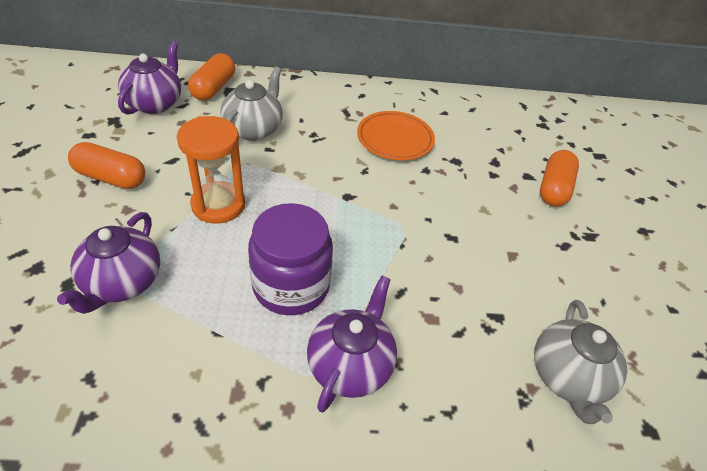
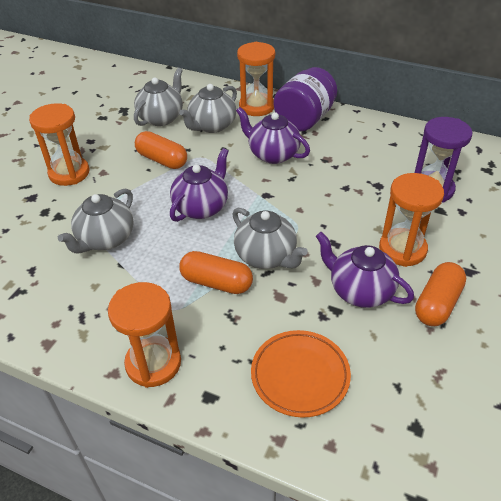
grey teapot: [221,67,283,141] [534,300,627,424] = 2 -> [58,189,134,254] [134,68,183,126] [179,84,237,133] [232,208,308,269] = 4
orange hourglass: [177,116,245,224] = 1 -> [29,103,90,186] [108,282,181,388] [237,42,275,116] [379,173,444,267] = 4
purple hourglass: none = 0 -> [415,117,472,202] = 1

